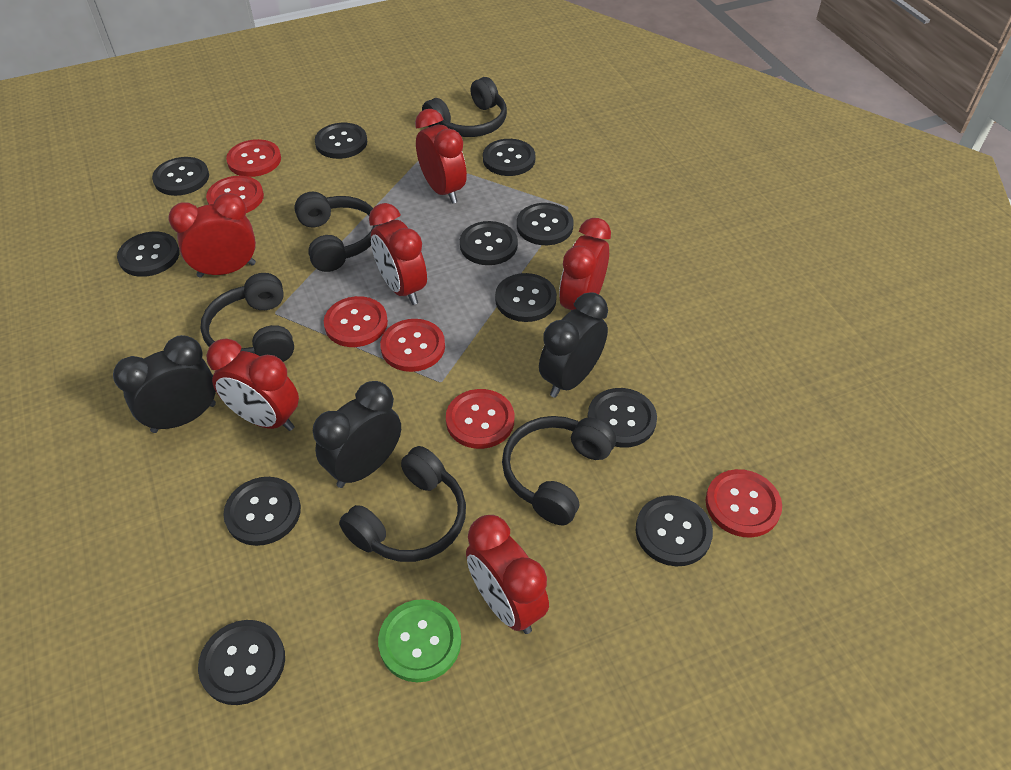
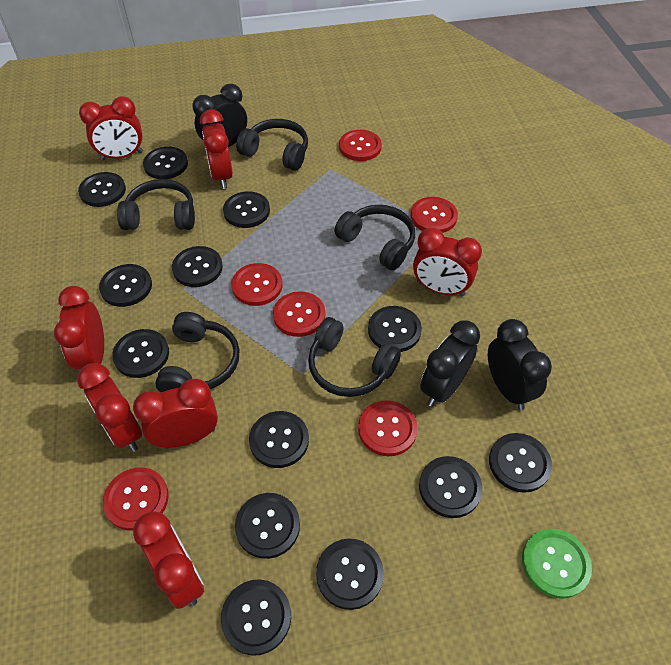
black button: [117,232,180,277] [152,157,209,196] [198,620,285,705] [223,477,301,546] [315,123,367,159] [460,221,518,265] [483,139,535,176] [495,273,557,322] [517,203,574,245] [587,388,657,448] [636,495,713,566] = 11 -> [78,172,126,207] [99,264,152,307] [112,329,169,378] [143,147,188,179] [172,246,223,287] [221,579,291,656] [223,191,270,228] [235,493,300,559] [249,411,309,468] [316,539,384,610] [368,306,422,352] [419,456,483,518] [489,433,552,493] = 13
red clock: [168,193,256,278] [206,339,299,431] [369,203,427,305] [415,109,467,204] [466,515,549,634] [559,218,611,311] = 6 -> [54,286,104,370] [77,363,142,452] [79,96,143,160] [133,379,218,448] [133,511,204,609] [200,109,233,189] [413,228,482,296] = 7

